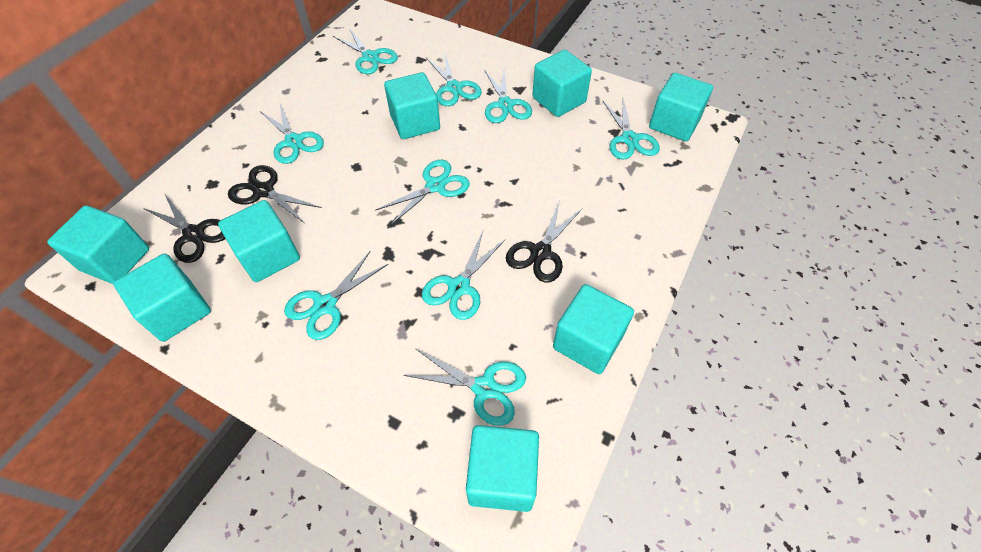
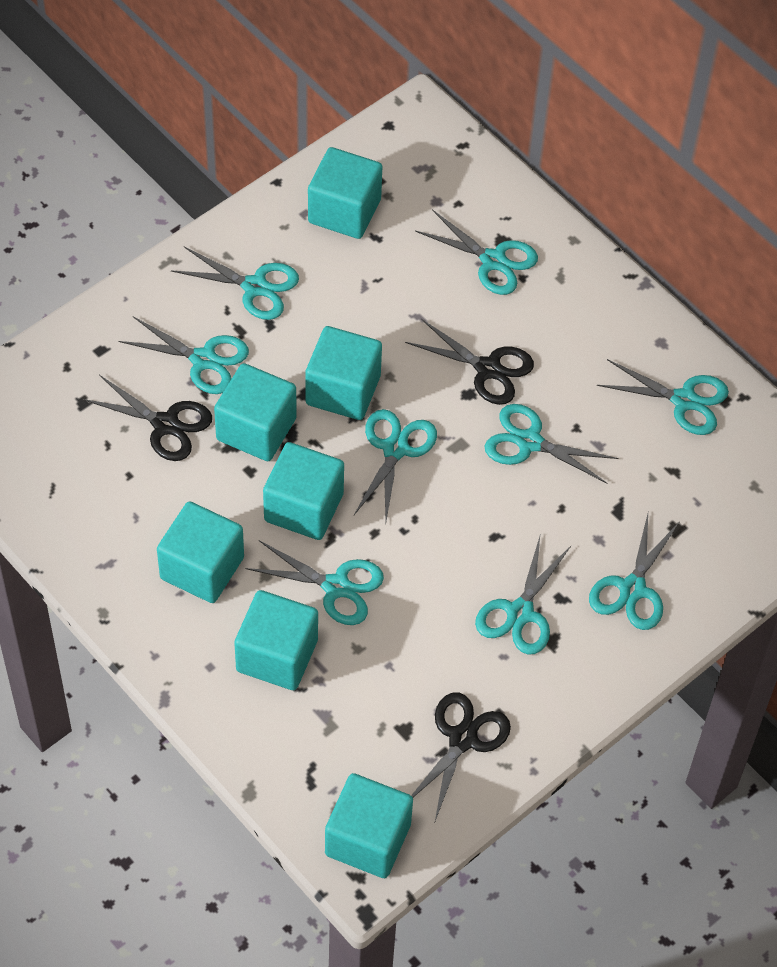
turquoise cube: [47,205,149,284] [113,253,211,342] [218,200,300,282] [384,72,440,139] [466,425,539,512] [532,50,592,117] [553,284,634,374] [649,73,713,141] = 8 -> [157,501,244,603] [214,363,297,461] [234,590,318,690] [263,442,344,540] [305,326,382,420] [308,147,382,239] [325,773,413,878] = 7

